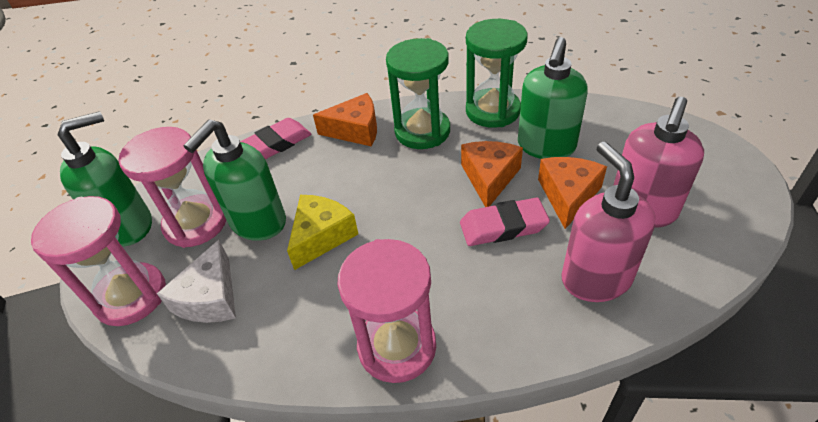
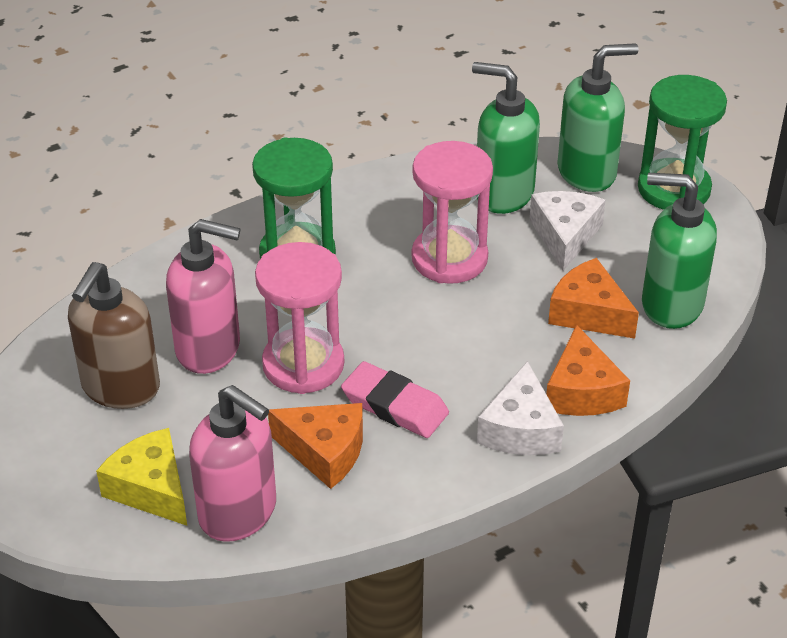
brown soap dispenser: none = 0 -> [68,262,160,409] = 1
pink eraser: [240,118,312,160] [460,197,550,246] = 2 -> [341,361,449,438] = 1
pink hourglass: [31,196,166,326] [119,127,226,248] [338,239,436,383] = 3 -> [255,242,344,394] [412,141,493,284] = 2
white cheese: [157,240,236,323] = 1 -> [477,361,564,455] [529,191,606,271] = 2

